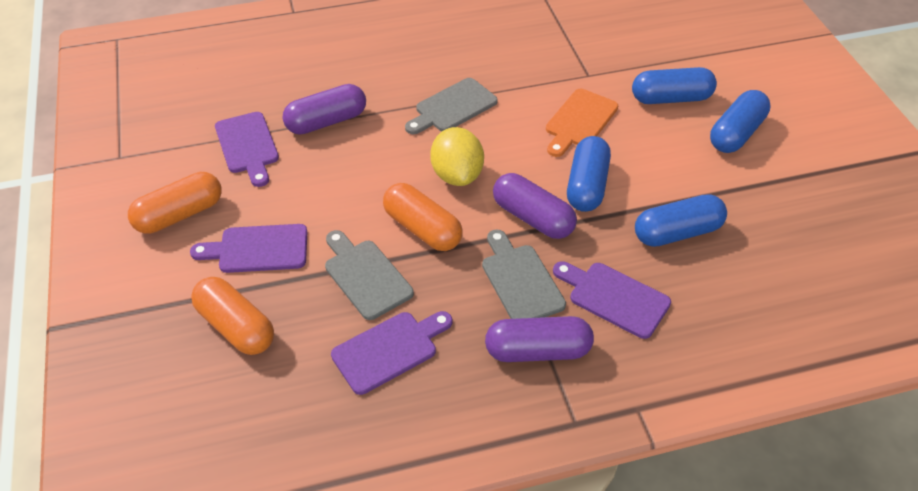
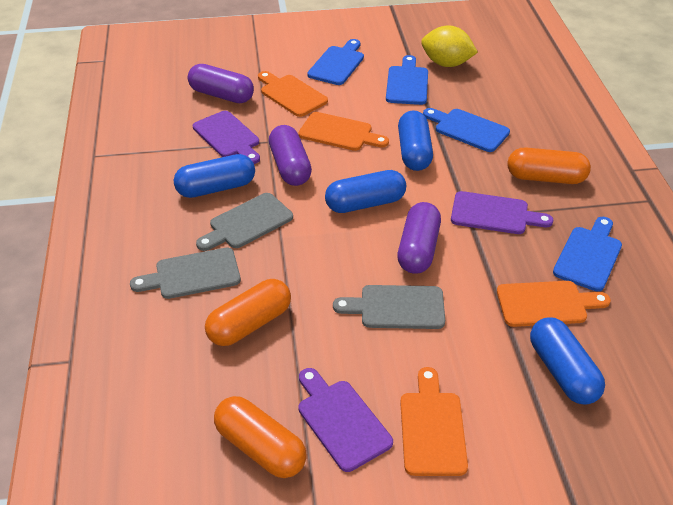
blue cutting board: none = 0 -> [307,39,364,85] [386,55,428,105] [423,108,510,152] [553,217,622,292] = 4
orange cutting board: [546,89,618,157] = 1 -> [258,71,328,117] [299,112,389,151] [400,367,468,476] [497,281,611,327] = 4
purple cutting board: [190,224,307,273] [215,112,279,187] [331,311,452,395] [553,261,671,339] = 4 -> [193,111,260,164] [298,368,393,472] [451,191,554,234] = 3

